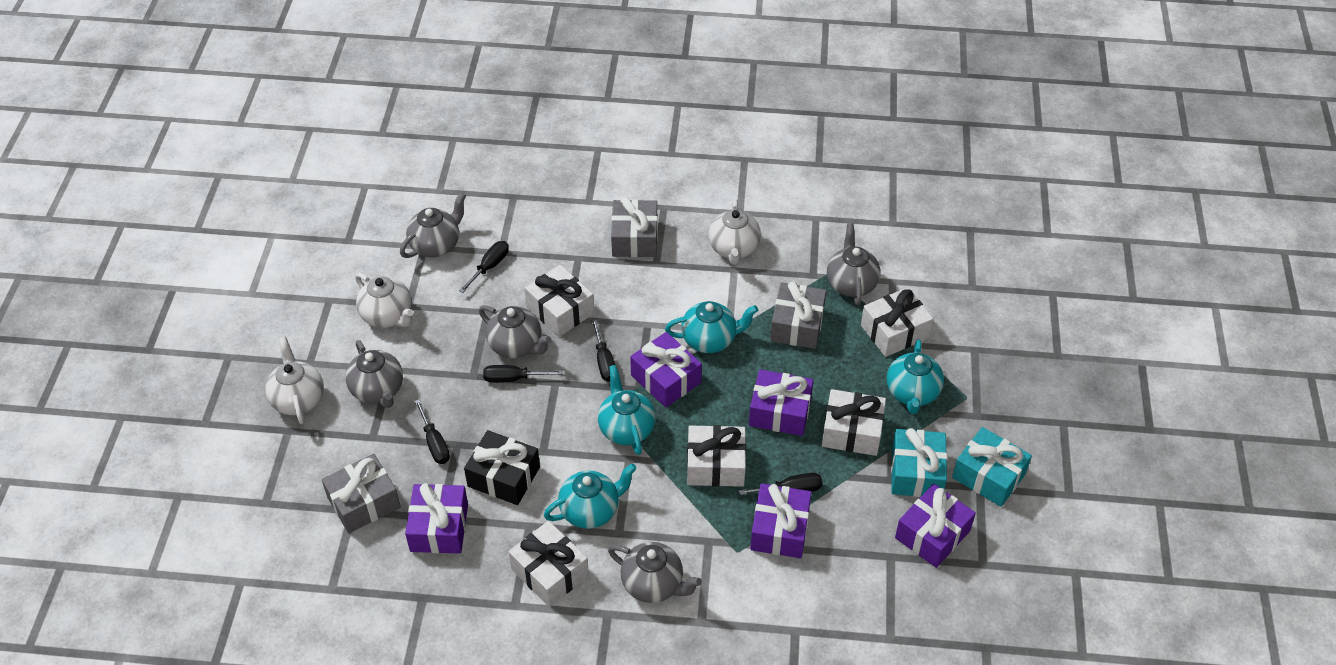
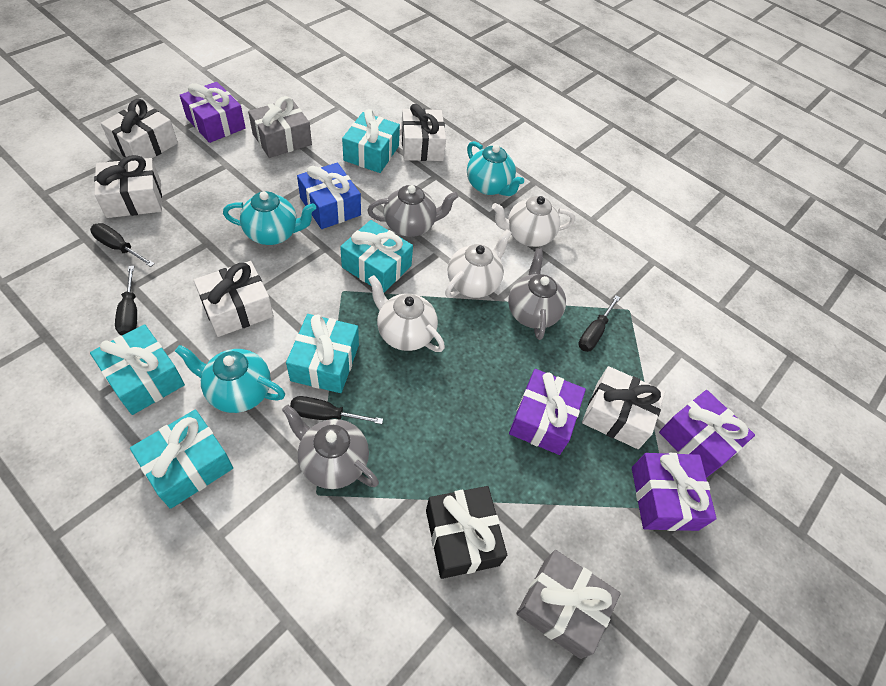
black screwdriver: [415,399,450,464] [459,241,509,293] [483,365,563,383] [591,319,615,382] [739,473,822,495] = 5 -> [90,223,155,267] [115,266,137,335] [290,396,383,424] [578,295,620,352] = 4
blue gift: none = 0 -> [297,163,361,229] = 1
grey gift: [322,454,401,533] [611,197,658,257] [770,281,826,349] = 3 -> [248,96,312,158] [516,550,621,659] = 2
grey teapot: [345,340,403,408] [400,193,466,258] [479,305,551,358] [608,542,702,603] [827,223,881,306] = 5 -> [282,405,379,489] [367,185,459,237] [508,248,566,340] = 3
purple gift: [405,483,468,554] [630,332,702,407] [749,369,814,436] [750,483,811,558] [895,484,976,568] = 5 -> [180,82,246,143] [509,369,586,455] [632,453,717,531] [659,390,755,478] = 4
turquoise gift: [891,428,947,497] [952,427,1032,507] = 2 -> [90,324,185,415] [130,409,233,509] [286,314,359,393] [340,220,413,293] [342,109,400,173] = 5
turquoise teapot: [544,463,637,529] [598,365,656,455] [665,301,758,353] [887,339,944,414] = 4 -> [175,345,285,413] [223,191,316,245] [467,141,524,196] = 3

